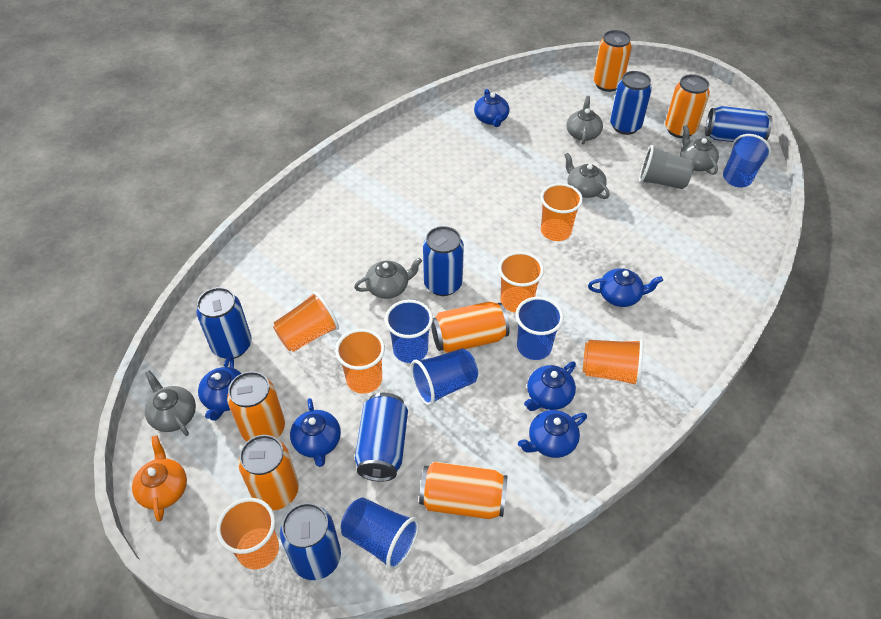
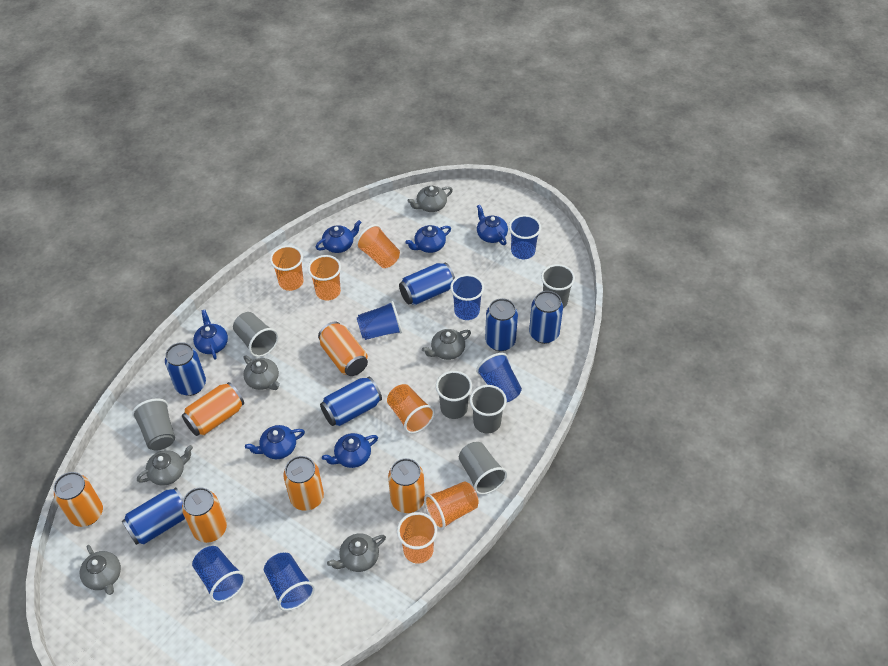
blue cup: [341,497,419,570] [385,300,433,363] [411,349,478,406] [515,297,564,360] [723,134,771,188] = 5 -> [192,546,246,603] [264,553,315,611] [357,301,402,340] [450,274,484,320] [476,353,522,402] [509,215,541,259] = 6
grey cup: [639,145,694,189] = 1 -> [132,398,175,450] [233,312,279,357] [436,371,472,419] [459,442,507,495] [470,385,507,434] [541,264,575,308] = 6
grey teapot: [145,370,196,436] [354,258,422,299] [564,153,609,199] [566,96,603,145] [680,125,719,175] = 5 -> [80,545,121,595] [137,445,193,486] [243,355,280,390] [327,533,386,572] [407,186,453,212] [422,329,471,360] = 6
orange teapot: [132,435,187,522] = 1 -> none = 0

